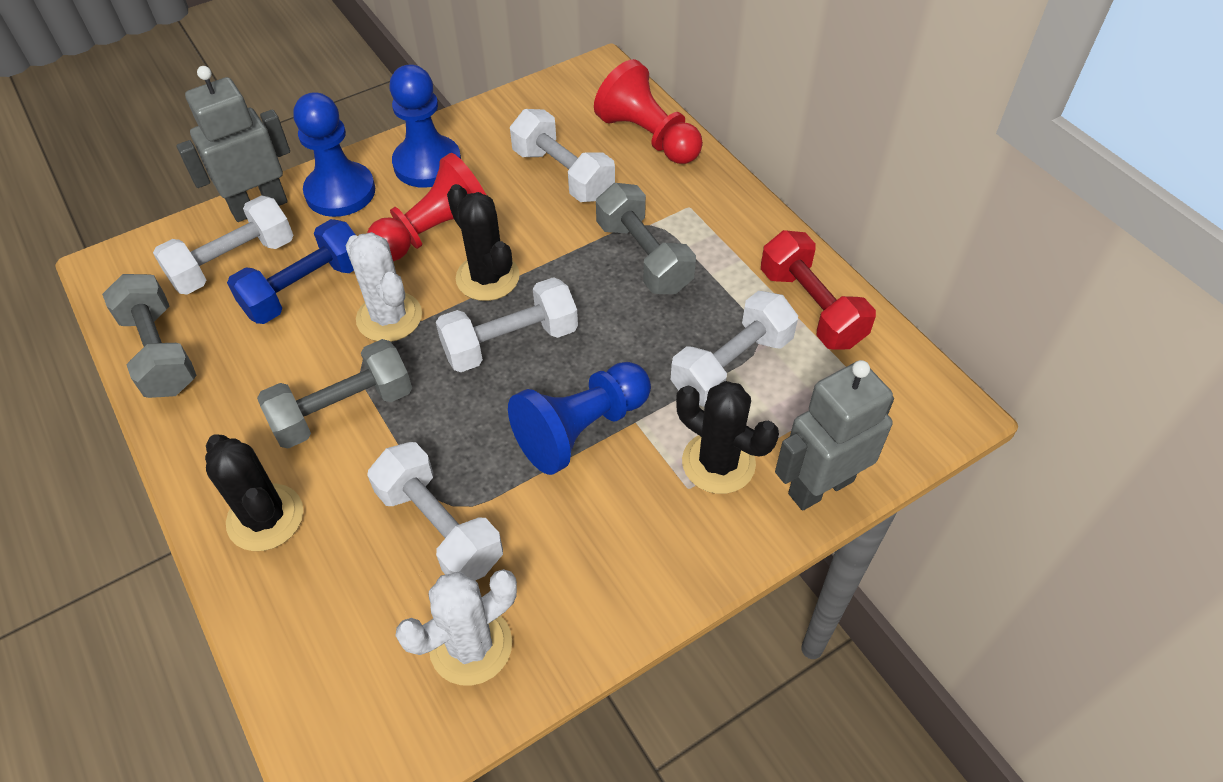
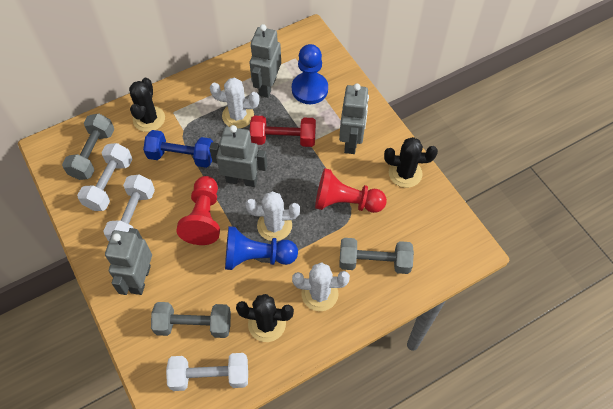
blue pawn: [293,92,375,217] [389,65,461,188] [508,362,651,475] = 3 -> [225,226,298,270] [292,44,328,104] = 2
grey robot: [176,66,290,222] [775,360,894,511] = 2 -> [105,228,152,295] [209,125,267,187] [250,24,281,98] [339,83,369,154] = 4
white cactus: [346,232,422,342] [396,569,517,686] = 2 -> [210,78,259,129] [245,191,300,241] [292,262,350,311] = 3
white dumbbell: [153,196,294,295] [367,442,503,580] [436,277,578,372] [510,109,615,202] [671,291,798,407] = 5 -> [77,143,132,211] [103,175,155,241] [166,353,248,391] = 3

